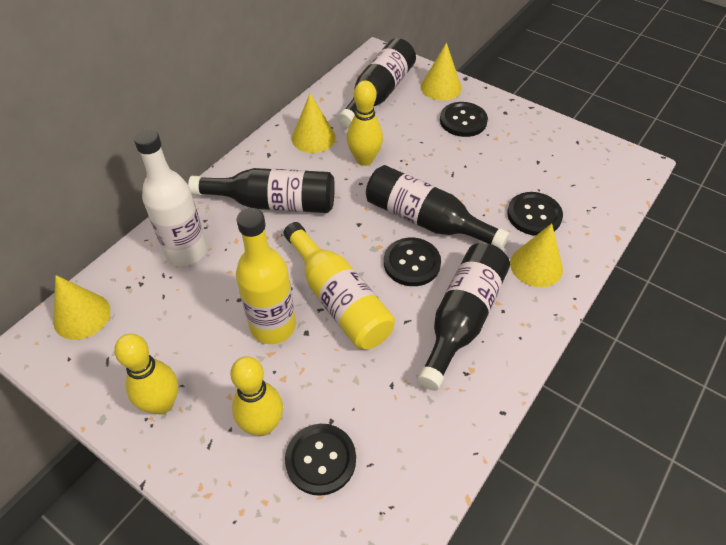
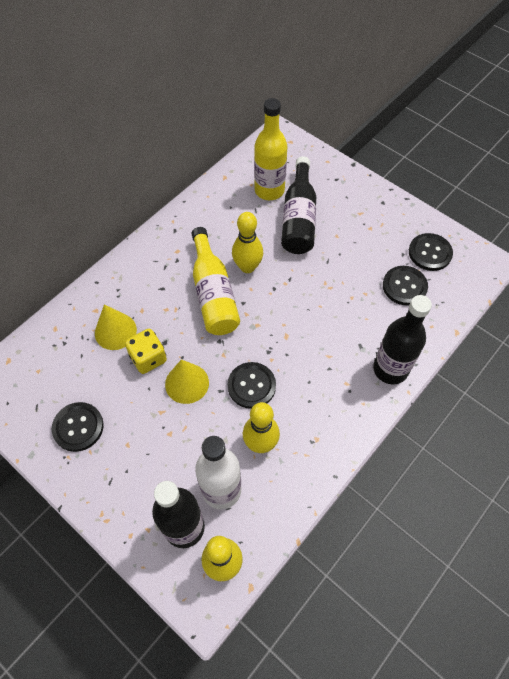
black bottle: [188,168,335,213] [337,38,416,128] [366,165,510,250] [417,243,510,391] = 4 -> [152,481,205,548] [281,156,316,254] [373,295,432,384] = 3
yellow cone: [53,275,110,340] [292,93,336,153] [421,43,462,101] [510,223,563,287] = 4 -> [95,304,137,350] [165,359,209,404] = 2
yellow dice: none = 0 -> [125,329,167,374] = 1

